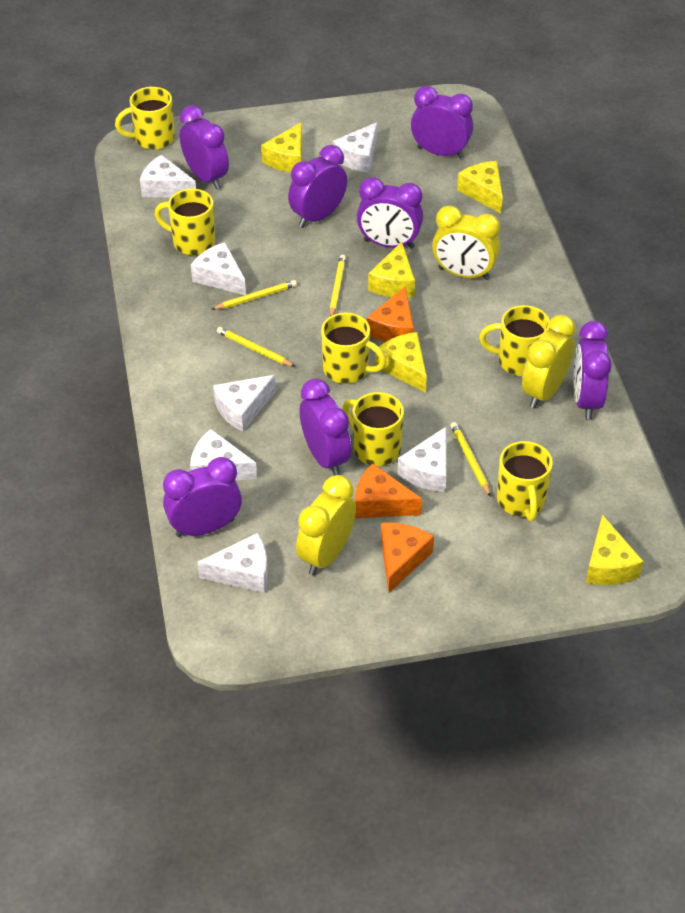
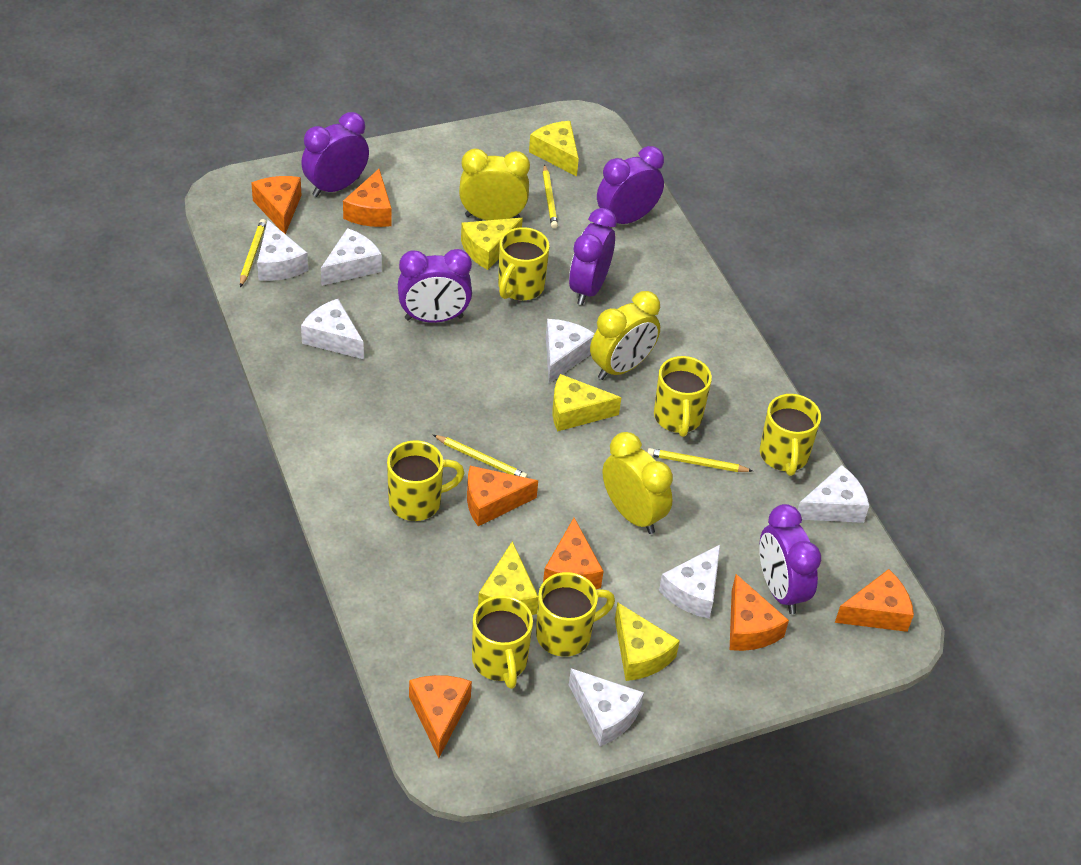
orange cheese: [355,464,422,518] [367,287,414,342] [381,523,434,593] = 3 -> [251,176,302,234] [343,169,392,227] [409,675,472,758] [467,466,538,526] [543,518,603,589] [730,574,789,651] [835,569,914,632] = 7
purple clock: [163,457,242,537] [180,105,229,190] [288,145,347,228] [300,379,351,476] [357,177,423,249] [411,86,473,159] [574,321,612,420] = 7 -> [301,112,369,197] [398,249,472,323] [569,208,617,305] [597,146,664,227] [759,504,821,614] = 5

